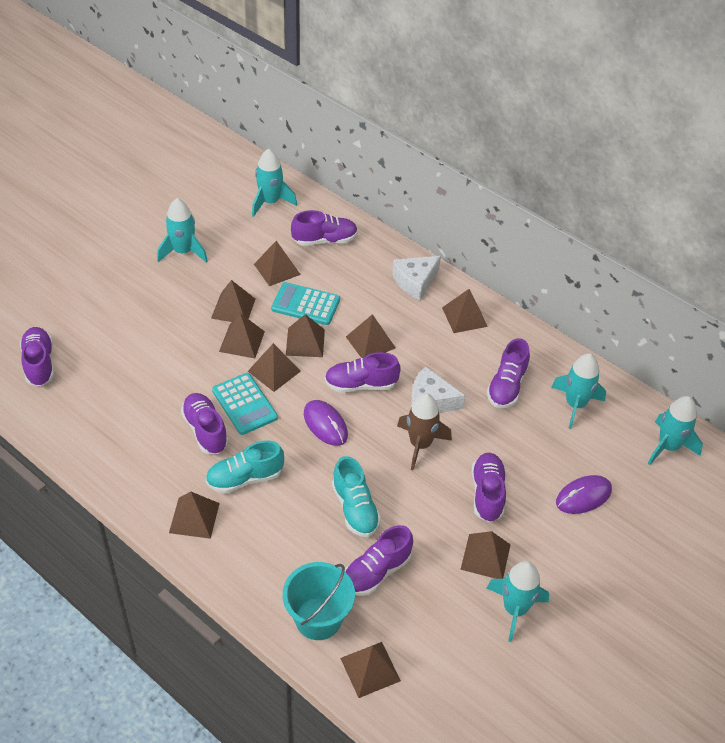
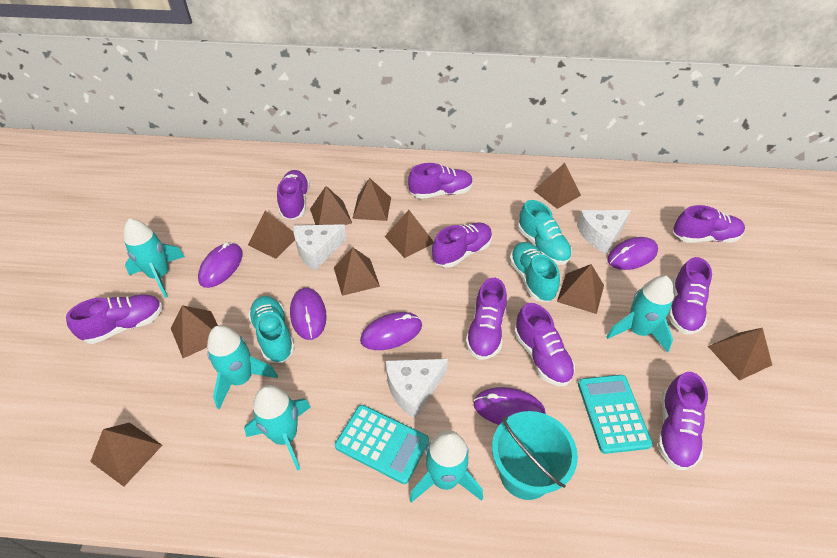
brown rocket: [397,393,452,470] = 1 -> none = 0
purple mouse: [304,400,348,446] [556,475,612,514] = 2 -> [198,242,243,288] [290,288,327,340] [360,312,422,350] [473,387,546,425] [607,237,658,270] = 5
purple shoe: [20,327,54,386] [181,393,229,454] [291,210,358,246] [325,352,401,393] [345,525,413,596] [471,453,506,522] [487,338,530,408] = 7 -> [66,294,163,344] [277,170,310,220] [408,163,473,199] [432,222,492,268] [466,278,507,360] [514,303,575,386] [658,372,708,470] [668,257,712,334] [673,205,745,243] = 9
turquoise shoe: [206,441,284,494] [332,456,381,537] = 2 -> [248,296,295,362] [509,242,560,302] [518,200,572,265] = 3
white cheese: [392,256,441,300] [411,366,466,413] = 2 -> [293,224,347,270] [386,359,448,419] [577,210,631,254] = 3

